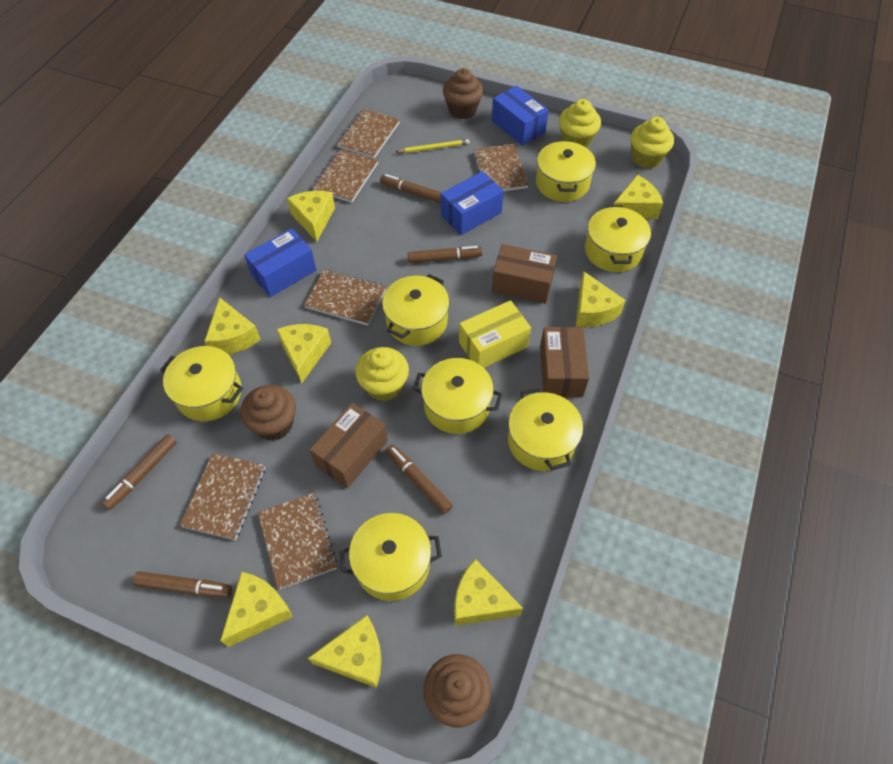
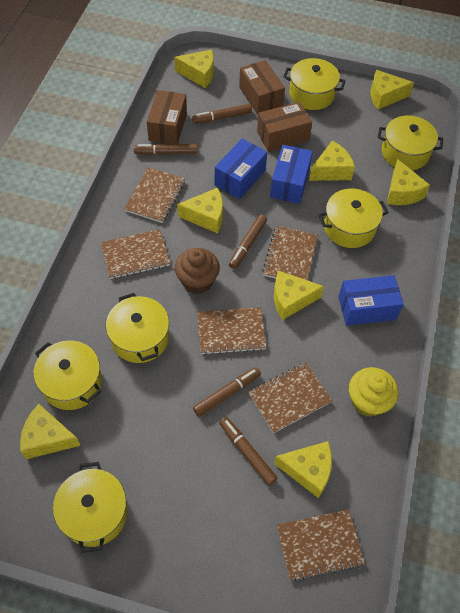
brown cupcake: [240,385,296,441] [423,654,491,728] [443,68,483,119] = 3 -> [175,248,220,294] = 1
yellow box: [459,300,531,368] = 1 -> none = 0
yellow cupcake: [355,347,409,401] [559,99,601,147] [631,117,674,169] = 3 -> [349,367,398,417] = 1
yellow pencil: [396,139,470,153] = 1 -> none = 0
yellow pot: [160,346,243,421] [340,513,442,601] [382,274,449,346] [412,358,502,434] [508,388,583,471] [536,140,596,202] [585,205,651,272] = 7 -> [34,340,102,410] [53,462,128,553] [106,293,169,363] [283,58,346,110] [318,188,389,248] [378,115,443,170] = 6

